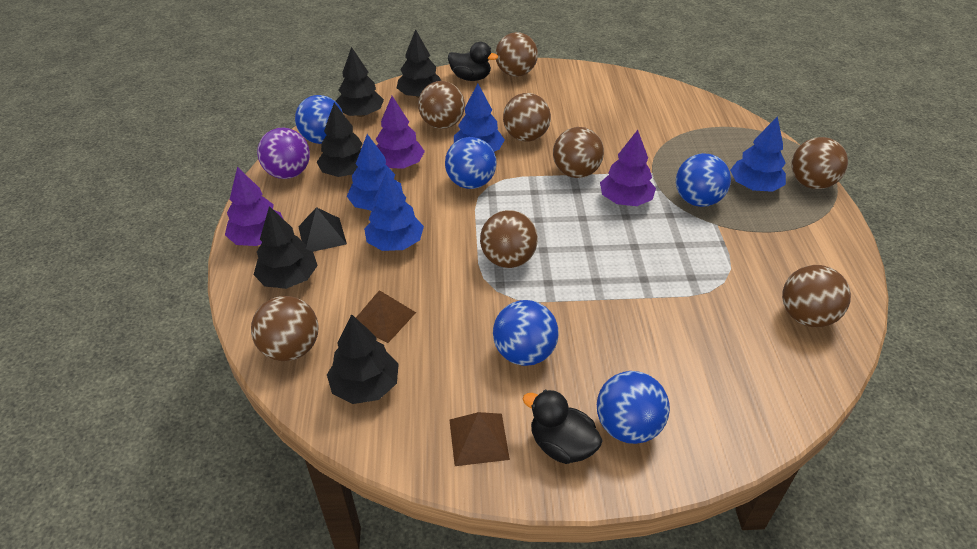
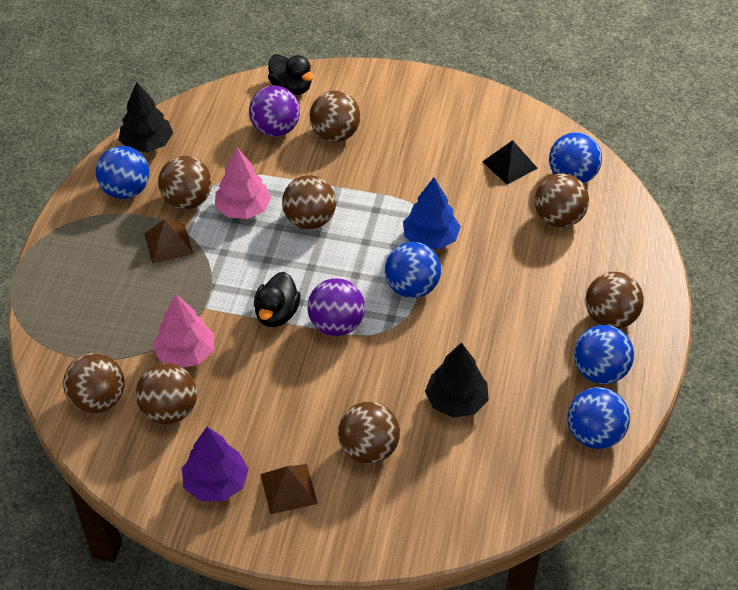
black tree: [253,206,318,289] [317,103,362,177] [327,314,399,404] [336,47,384,117] [397,29,441,98] = 5 -> [119,82,173,152] [425,342,489,418] = 2
blue tree: [347,134,403,211] [364,171,424,251] [454,83,505,152] [730,116,786,192] = 4 -> [403,178,461,249] = 1
pink tree: none = 0 -> [153,294,215,367] [215,148,271,219] = 2
purple ball: [257,128,310,179] = 1 -> [249,86,300,137] [307,278,365,336] = 2
purple tree: [225,167,283,246] [376,96,425,169] [600,130,656,206] = 3 -> [182,427,249,501] = 1

